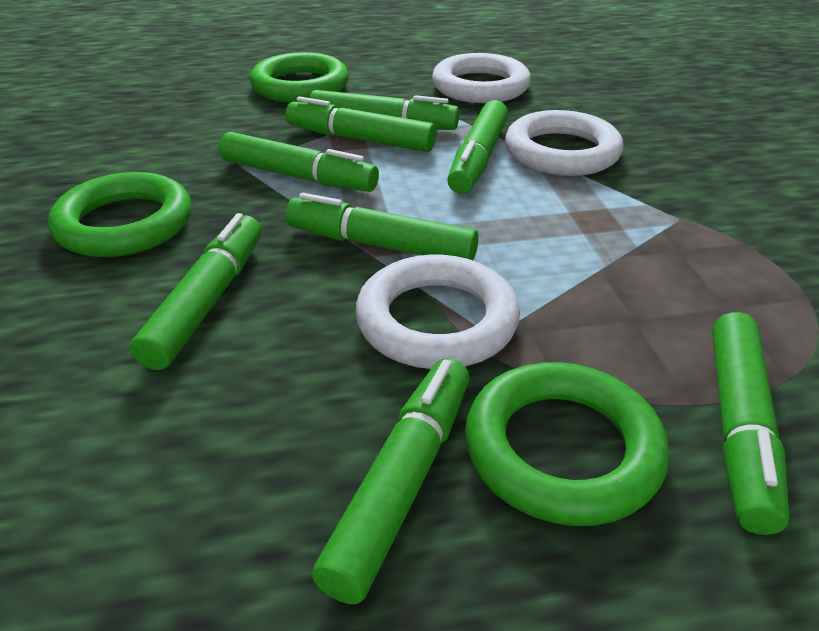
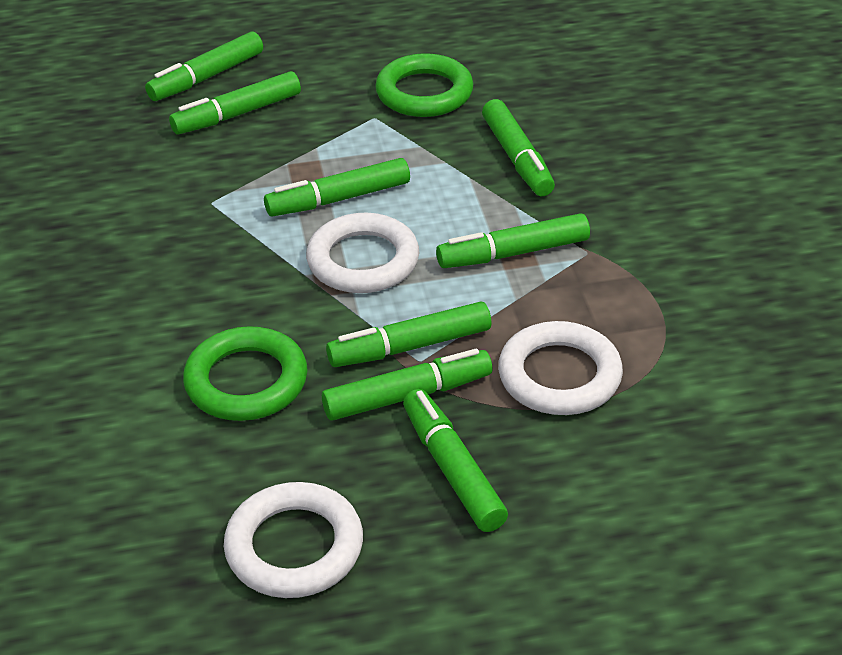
green ring: [48,172,192,257] [250,52,349,102] [465,362,669,526] = 3 -> [183,326,307,421] [375,53,473,117] = 2

